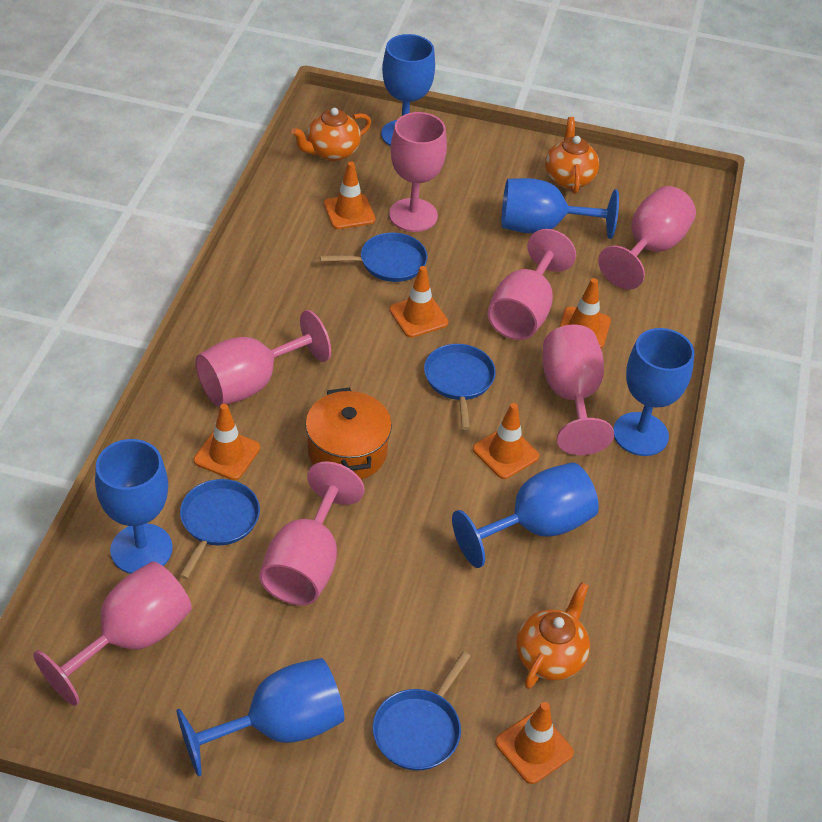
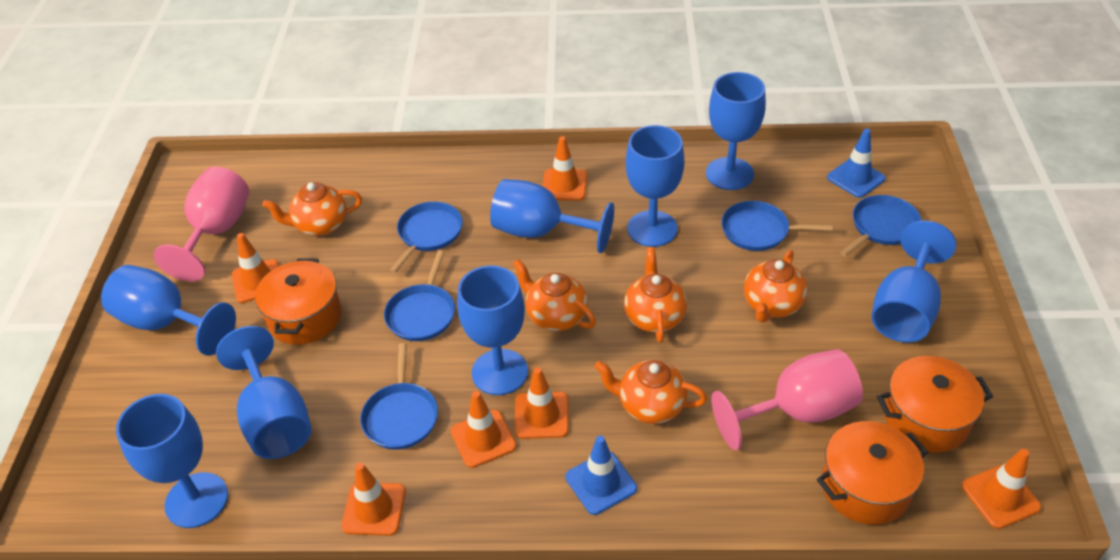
blue goblet: [95,439,173,574] [176,658,344,777] [381,34,435,146] [452,462,599,568] [501,178,619,239] [613,328,694,456] = 6 -> [101,265,236,356] [116,394,228,528] [216,326,311,459] [457,266,528,395] [490,179,614,253] [626,125,685,247] [706,72,766,190] [872,221,956,342] = 8
blue pan: [180,479,260,579] [320,233,428,282] [373,651,471,771] [424,344,496,430] = 4 -> [360,343,438,450] [384,250,455,341] [389,202,463,273] [721,201,832,251] [840,195,922,257] = 5
blue traffic cone: none = 0 -> [565,435,637,515] [827,128,886,198] = 2
orange pot: [305,387,392,479] = 1 -> [255,259,342,345] [817,421,928,525] [877,356,993,453] = 3
orange teapot: [291,108,371,161] [516,582,590,689] [545,117,599,194] = 3 -> [262,182,362,236] [513,259,596,331] [594,360,707,424] [624,247,687,343] [744,250,807,323] = 5
pink goblet: [33,562,192,706] [195,310,331,407] [259,461,365,605] [389,112,447,232] [487,229,576,340] [543,325,614,455] [598,186,696,290] = 7 -> [153,167,249,282] [711,349,863,450] = 2

